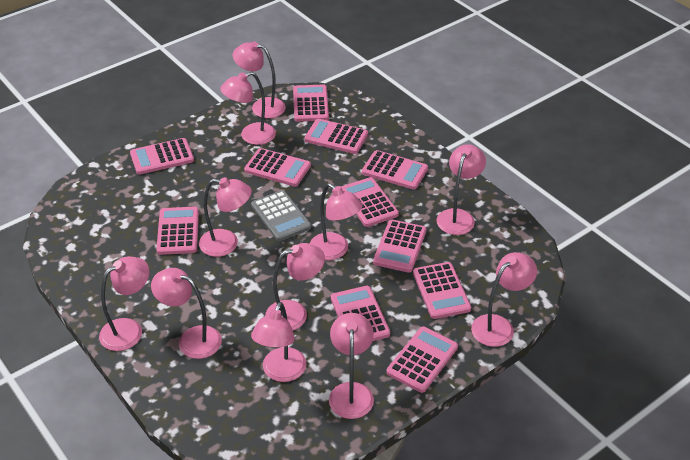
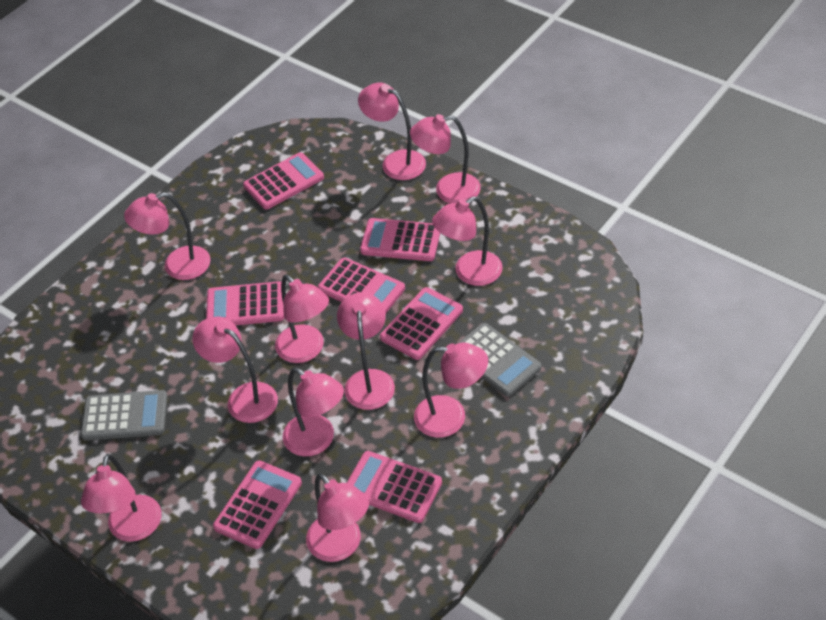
grey calculator: [251,190,311,241] = 1 -> [81,390,168,441] [457,323,541,396] = 2
pink calculator: [130,138,194,175] [156,206,199,255] [244,148,311,187] [293,85,329,122] [304,119,368,154] [331,286,390,341] [341,177,399,227] [362,150,428,190] [373,220,426,273] [386,326,458,393] [413,262,471,319] = 11 -> [206,281,284,325] [213,460,302,549] [243,152,324,210] [318,258,405,313] [347,451,442,523] [360,218,440,261] [380,287,463,360] = 7

